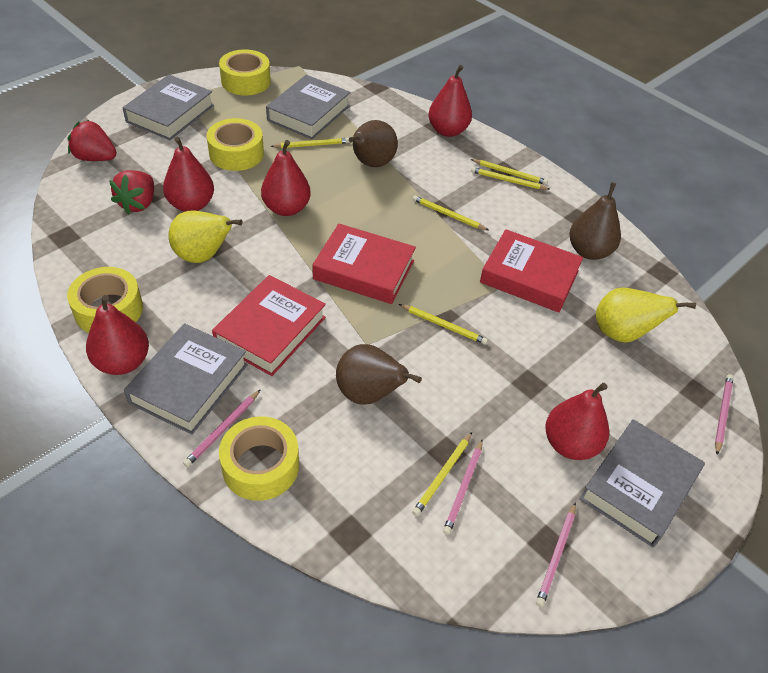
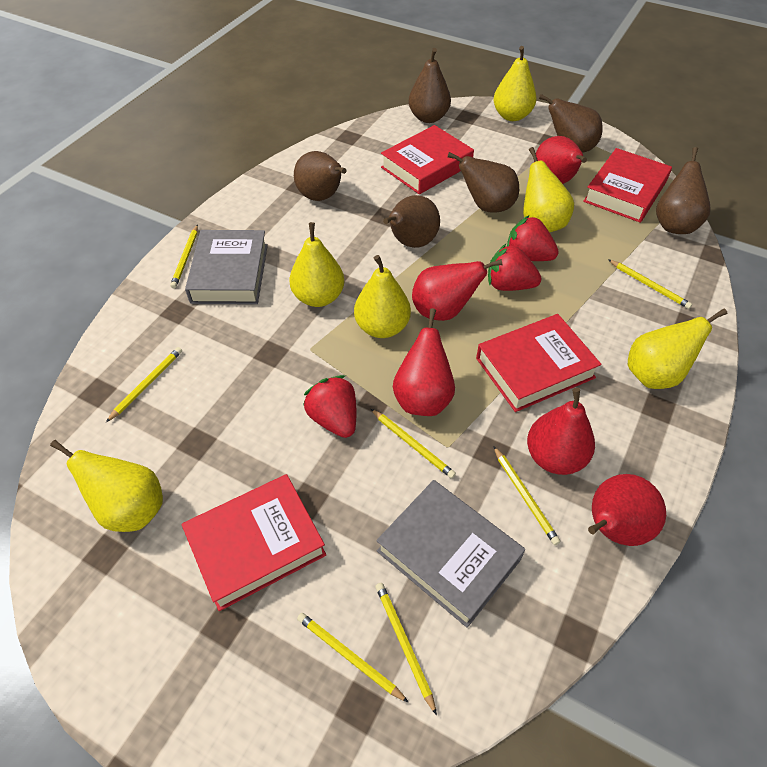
brown pear: [336,344,422,405] [349,120,398,167] [569,182,621,260] = 3 -> [294,151,347,201] [383,195,440,248] [409,48,451,123] [447,152,519,213] [539,94,603,153] [656,147,711,234] = 6
grey book: [122,74,214,140] [124,323,248,435] [266,75,350,139] [579,419,705,547] = 4 -> [185,230,268,304] [376,480,525,628] = 2
pink pencil: [183,389,261,467] [443,439,483,535] [536,502,576,607] [715,374,734,455] = 4 -> none = 0
red book: [212,275,326,376] [312,224,416,304] [480,229,583,312] = 3 -> [181,474,326,611] [381,125,474,194] [476,314,602,412] [583,148,672,223] = 4
red strawberry: [68,120,117,161] [109,170,154,214] = 2 -> [303,375,356,438] [488,244,541,291] [507,216,559,261] = 3
yellow pear: [168,211,243,263] [596,287,696,343] = 2 -> [50,440,163,532] [289,222,344,307] [354,255,411,338] [494,46,537,121] [523,147,574,233] [628,309,727,389] = 6
yellow pencil: [271,138,350,148] [399,304,488,345] [412,432,472,516] [413,195,488,230] [471,159,548,185] [471,167,551,190] = 6 -> [106,347,182,422] [170,224,198,289] [297,613,409,703] [371,409,456,479] [375,583,437,716] [493,446,560,545] [608,259,692,309] = 7
yellow tape: [67,267,143,333] [206,118,264,171] [219,50,271,95] [219,416,299,501] = 4 -> none = 0

